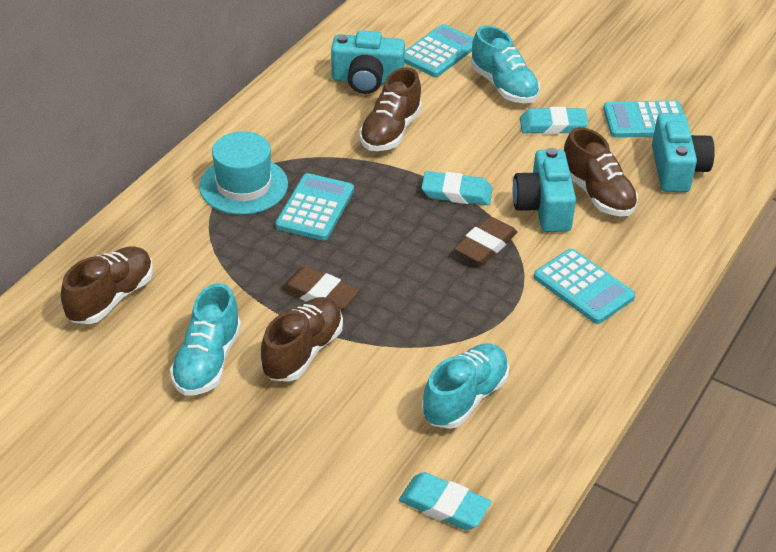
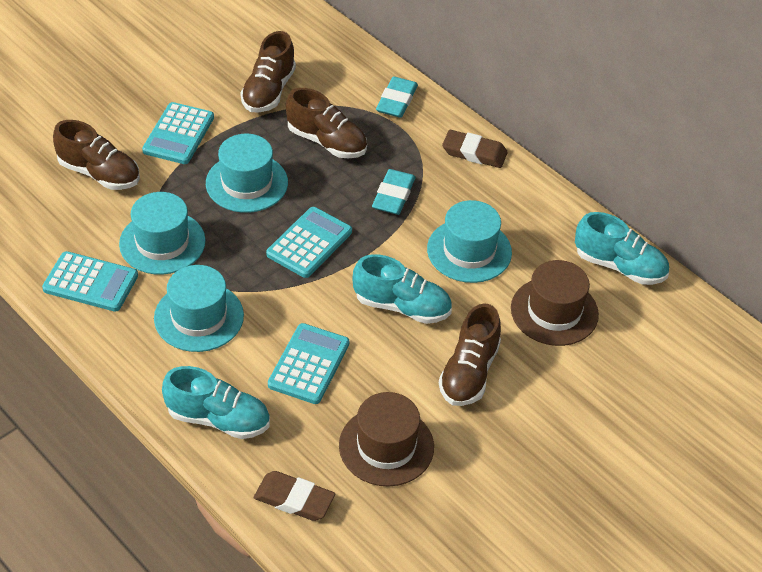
brown hat: none = 0 -> [339,392,434,486] [511,260,599,346] = 2
turquoise camera: [331,30,405,94] [512,148,576,232] [652,113,715,192] = 3 -> none = 0
turquoise eraser: [399,472,492,530] [421,171,493,205] [520,107,588,134] = 3 -> [372,169,416,215] [376,77,418,118] = 2
turquoise hat: [199,131,288,215] = 1 -> [119,192,206,275] [154,265,244,352] [206,134,288,213] [427,200,512,283] = 4

